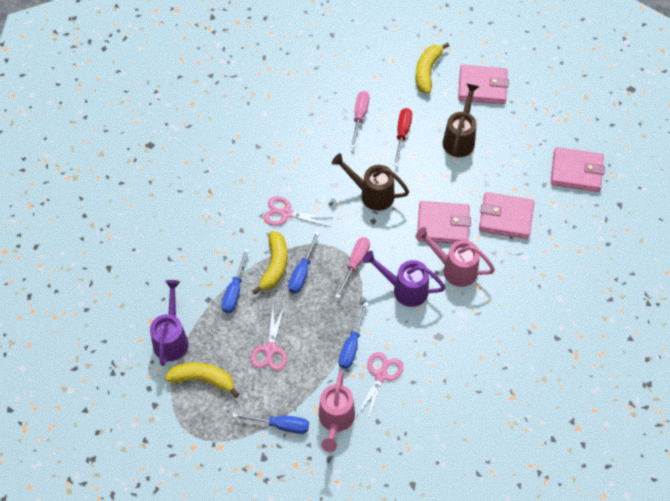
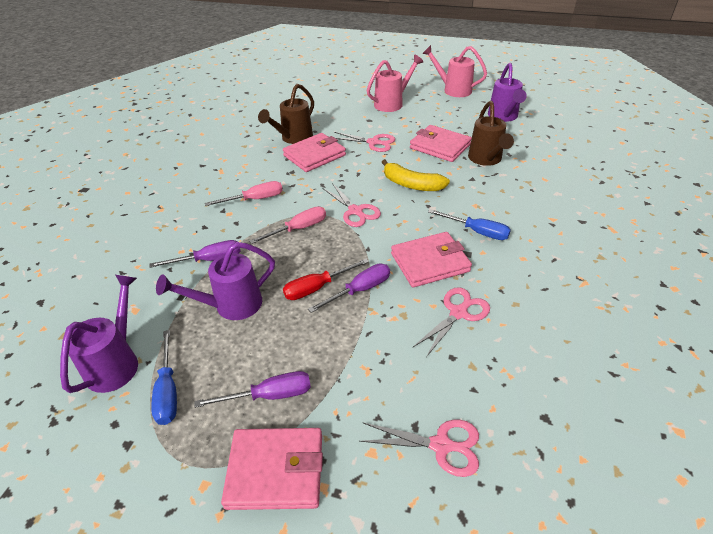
blue screwdriver: [221,248,249,313] [232,413,309,434] [288,231,320,293] [339,302,368,369] = 4 -> [151,330,177,425] [428,209,511,240] = 2
pink scissors: [251,307,287,371] [264,196,331,227] [357,352,403,420] = 3 -> [322,183,381,227] [334,132,395,152] [359,420,479,477] [413,287,490,357] = 4
purple screwdriver: none = 0 -> [150,240,241,268] [194,371,311,408] [308,264,390,313] = 3
purple watering can: [150,280,189,366] [363,251,446,307] = 2 -> [60,275,138,393] [156,242,275,320] [488,63,527,122] = 3
yellow banana: [165,362,239,398] [252,231,287,294] [415,43,449,94] = 3 -> [382,159,450,191] = 1

